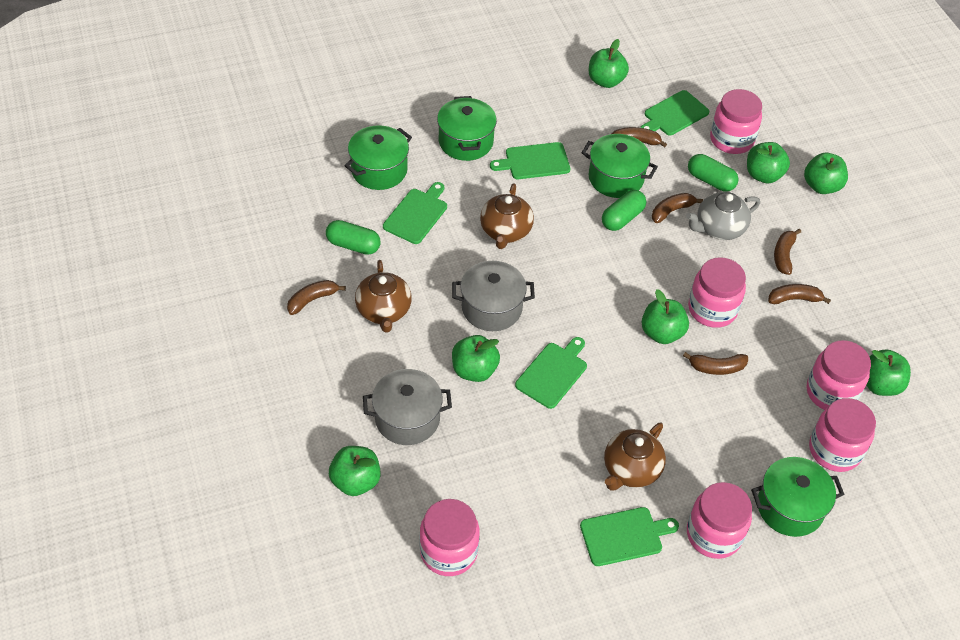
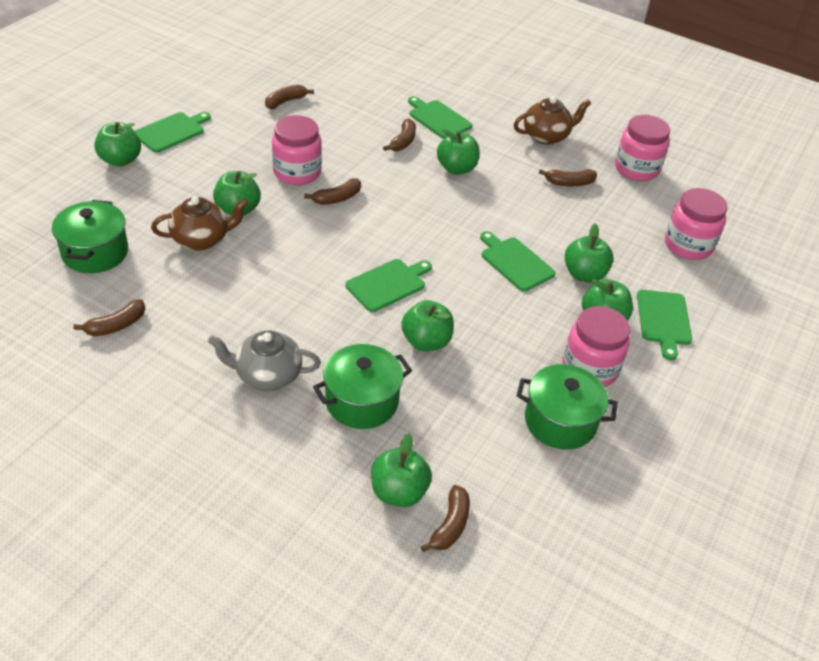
brown teapot: [355,260,412,333] [480,183,534,249] [604,423,666,491] = 3 -> [151,196,249,250] [514,97,591,145] = 2
green capsule: [326,220,381,255] [602,190,646,231] [688,154,739,192] = 3 -> none = 0
green pot: [344,125,412,190] [437,96,497,161] [581,134,658,198] [751,457,845,537] = 4 -> [52,200,128,273] [313,344,412,429] [517,364,618,450] = 3
grey pot: [363,369,452,445] [452,261,535,331] = 2 -> none = 0
pink jar: [420,499,479,576] [687,482,752,559] [688,257,746,328] [710,89,762,154] [807,340,871,410] [809,398,876,472] = 6 -> [272,115,322,185] [562,306,630,387] [615,115,670,181] [665,188,728,260] = 4

